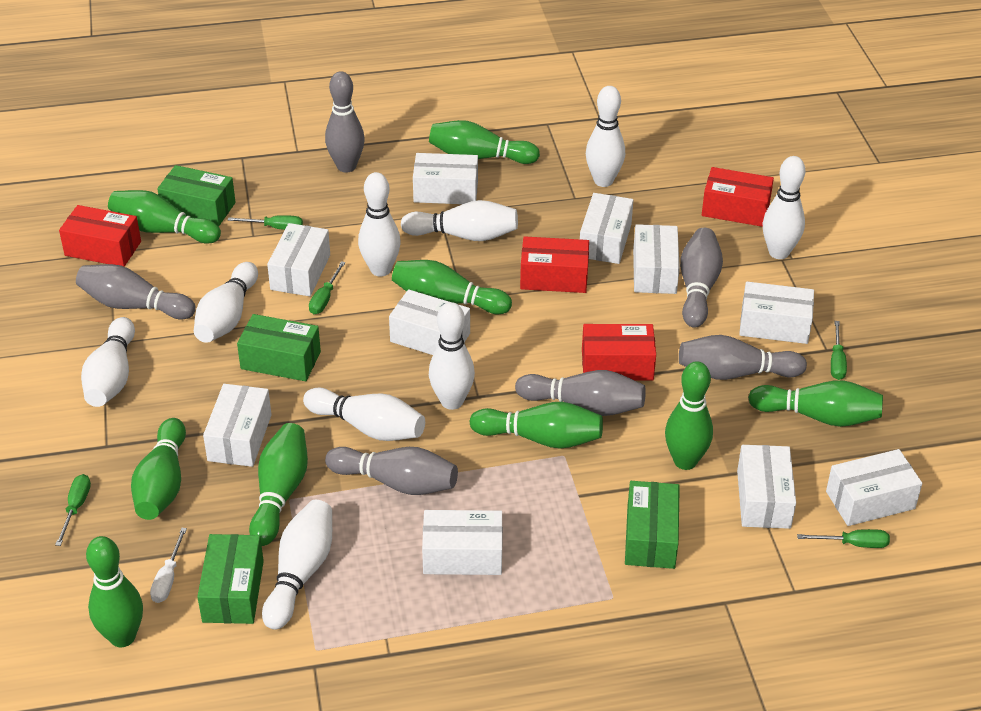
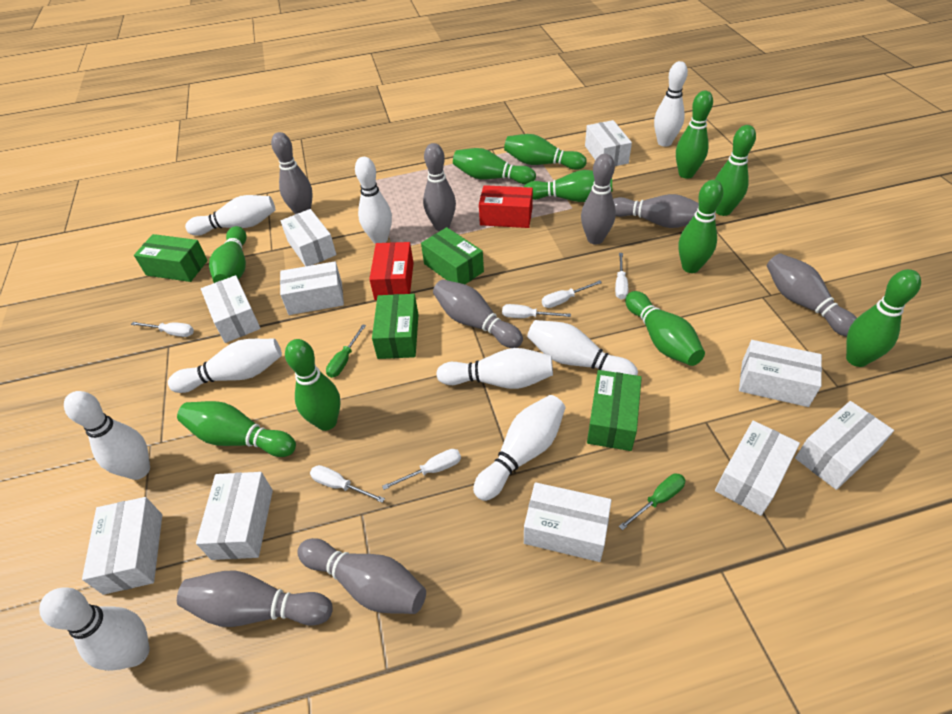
green bowling pin: [86,536,143,647] [108,190,221,243] [131,418,186,520] [249,423,308,546] [392,260,512,314] [429,120,540,164] [469,402,603,449] [665,361,713,470] [748,380,883,427] = 9 -> [177,401,296,457] [209,226,247,283] [285,339,341,431] [453,148,536,184] [504,134,587,170] [524,170,612,202] [625,291,705,366] [676,90,713,179] [678,180,723,273] [715,125,756,216] [846,269,921,367] = 11
green screwdriver: [55,474,91,546] [228,215,303,230] [309,261,345,314] [797,529,890,548] [831,321,847,380] = 5 -> [326,324,366,378] [619,473,685,530] = 2
grey bowling pin: [76,264,196,319] [325,71,365,172] [325,447,458,495] [515,370,646,416] [679,335,807,380] [680,228,723,328] = 6 -> [177,570,333,627] [271,132,313,214] [298,538,426,614] [423,143,456,231] [433,279,523,348] [581,154,616,245] [613,194,699,228] [767,253,857,337] = 8
red box: [59,205,141,267] [520,236,589,293] [582,324,656,381] [702,167,774,227] = 4 -> [369,242,414,300] [479,185,533,228] = 2
white screwdriver: [150,528,187,603] = 1 -> [131,322,194,337] [310,465,385,503] [382,449,461,490] [502,304,571,318] [542,280,602,308] [615,253,628,300] = 6

